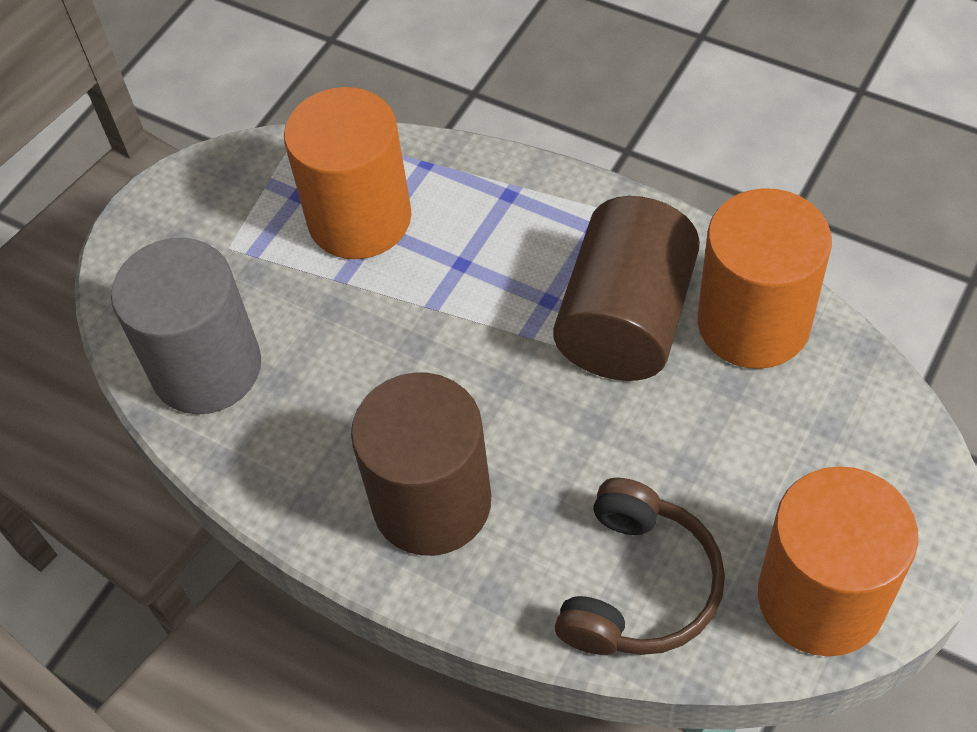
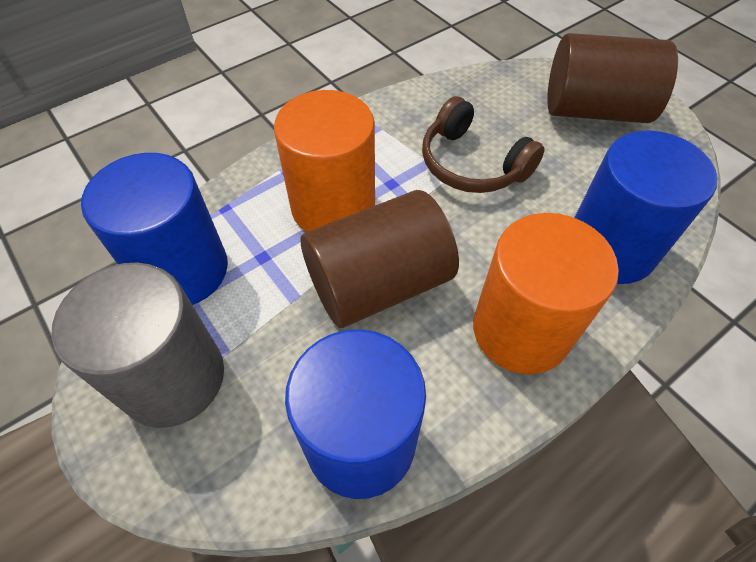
blue cylinder: none = 0 -> [81,153,228,305] [285,329,426,499] [574,130,718,284] = 3
orange cylinder: [284,87,412,259] [698,188,832,369] [758,466,918,656] = 3 -> [274,90,375,232] [473,213,619,374] = 2

